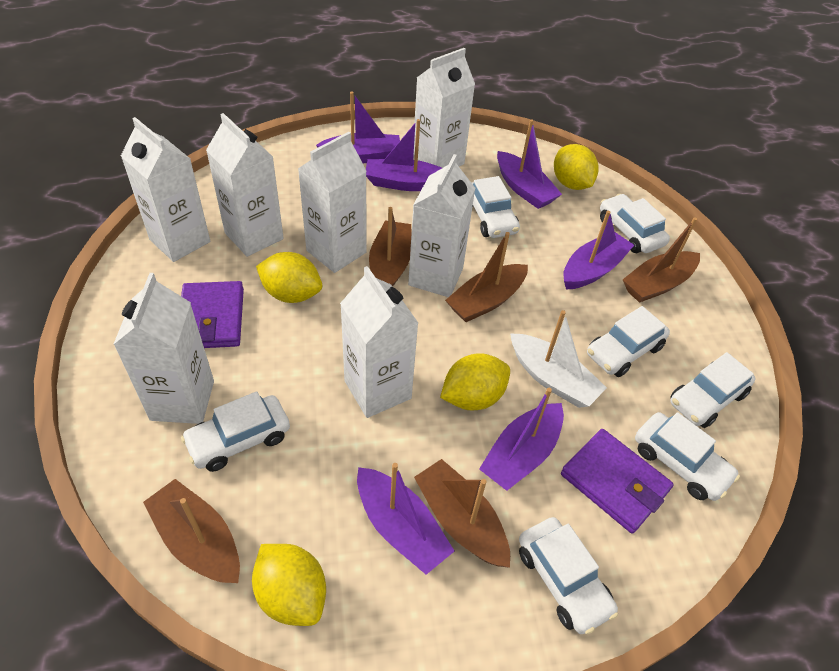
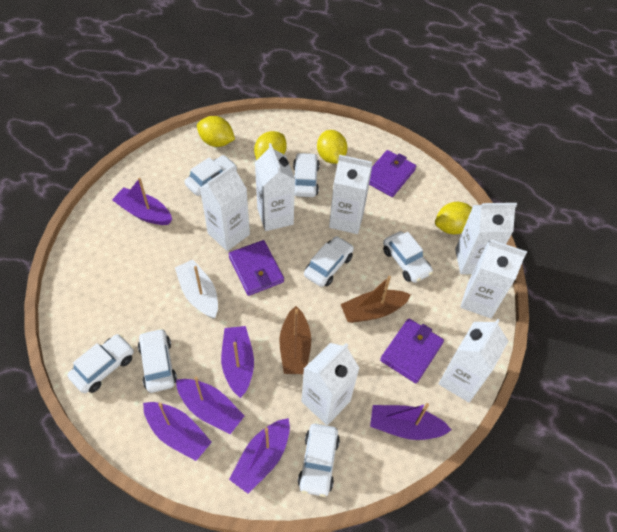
brown boat: [143,479,240,583] [369,207,411,286] [414,459,510,568] [445,232,528,322] [622,217,700,303] = 5 -> [279,306,311,374] [341,276,411,323] = 2
purple wallet: [181,281,244,348] [561,429,674,533] = 2 -> [229,240,284,296] [369,150,416,197] [380,318,444,383] = 3

